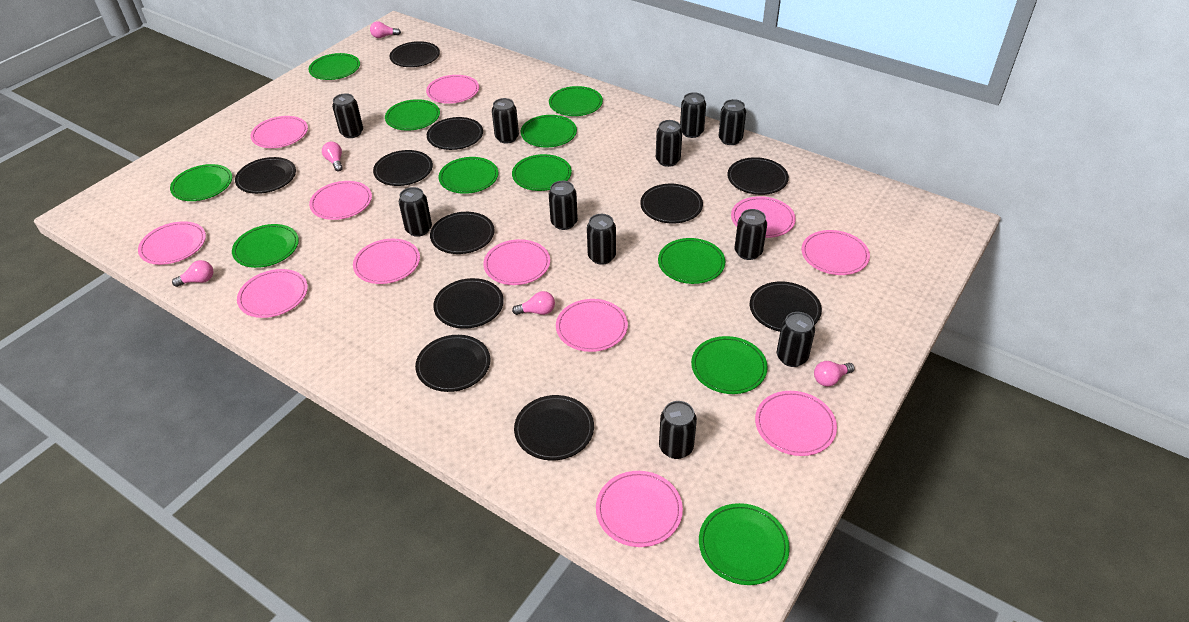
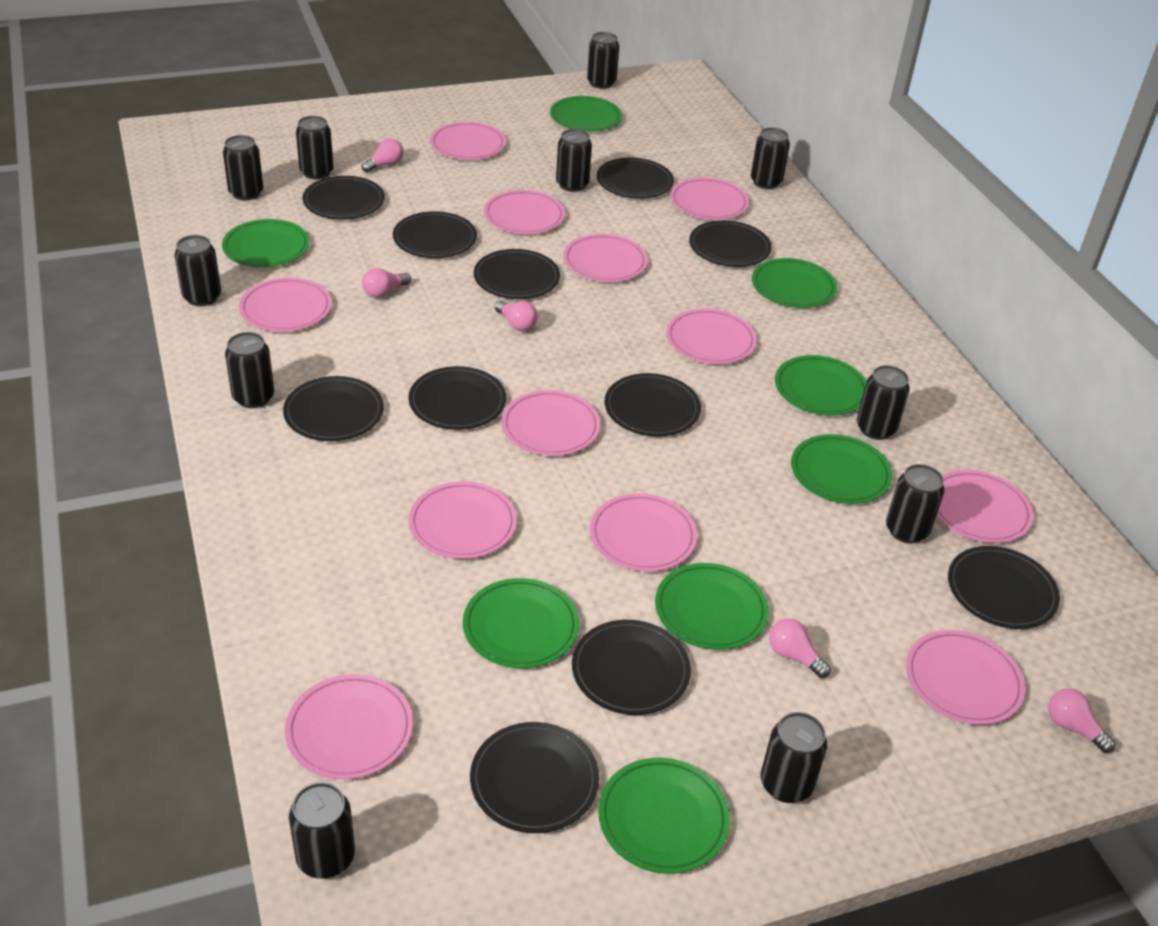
green plate: [170,164,232,201] [232,224,299,268] [308,53,360,80] [385,99,440,131] [439,157,498,194] [512,154,572,191] [521,115,577,147] [549,86,603,116] [658,238,726,284] [691,336,768,394] [699,503,790,585] = 11 -> [222,219,310,267] [463,578,579,668] [550,96,622,132] [598,758,730,874] [655,563,768,650] [752,258,837,308] [775,355,867,416] [791,434,892,504] = 8

